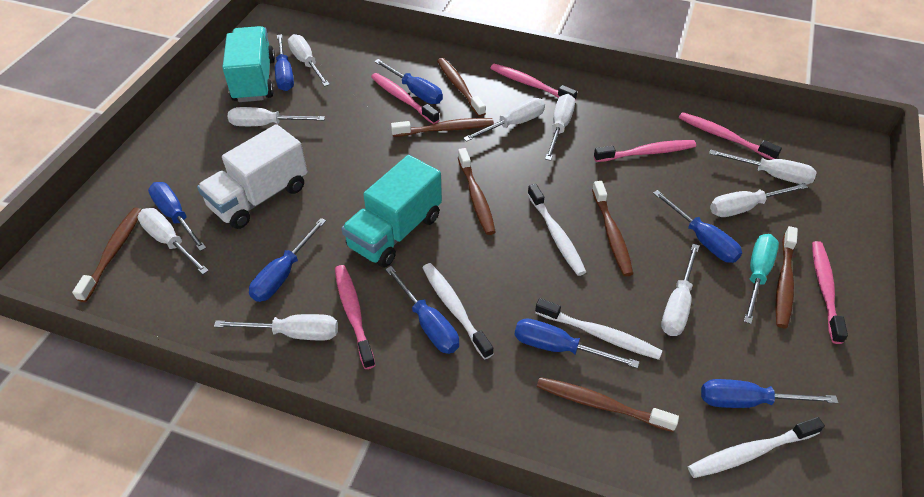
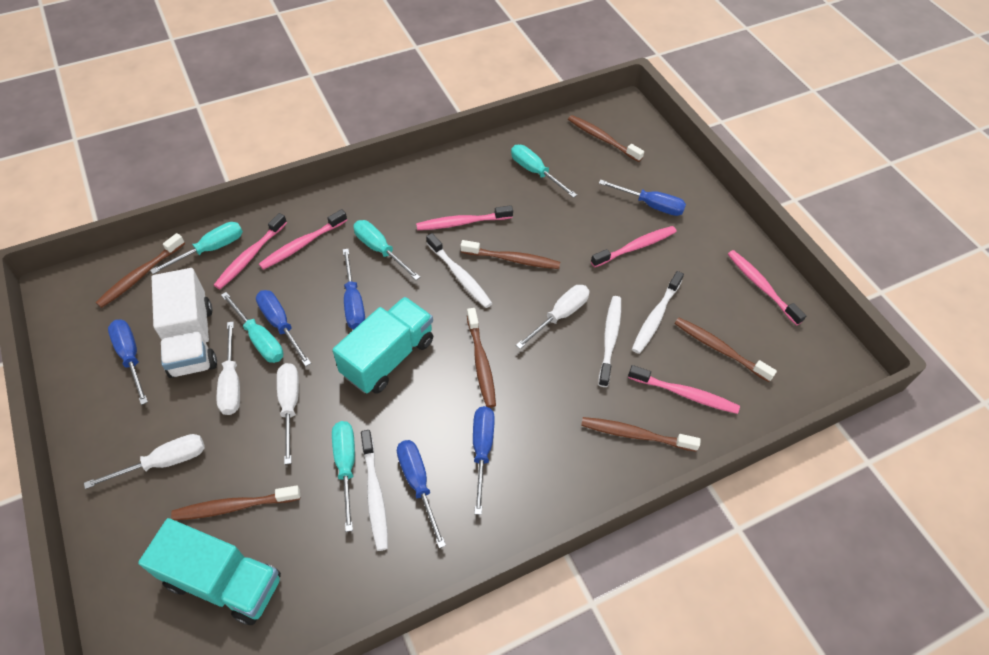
blue screwdriver: [148,182,206,251] [249,218,326,302] [275,34,294,91] [374,59,443,104] [385,266,459,354] [514,318,639,368] [653,190,742,263] [701,379,838,408] = 8 -> [108,319,148,405] [256,290,311,367] [343,249,365,329] [397,440,446,548] [473,406,495,515] [599,179,686,216] = 6
turquoise screwdriver: [744,234,779,324] = 1 -> [150,222,243,274] [221,292,283,363] [332,421,355,532] [353,220,420,280] [511,145,577,198] = 5
white screwdriver: [138,208,209,274] [214,314,338,340] [228,107,325,126] [288,34,330,86] [463,98,545,142] [545,94,575,161] [661,244,699,336] [709,149,817,185] [710,183,808,217] = 9 -> [84,434,205,489] [217,322,240,415] [277,363,299,465] [516,285,590,349] = 4

